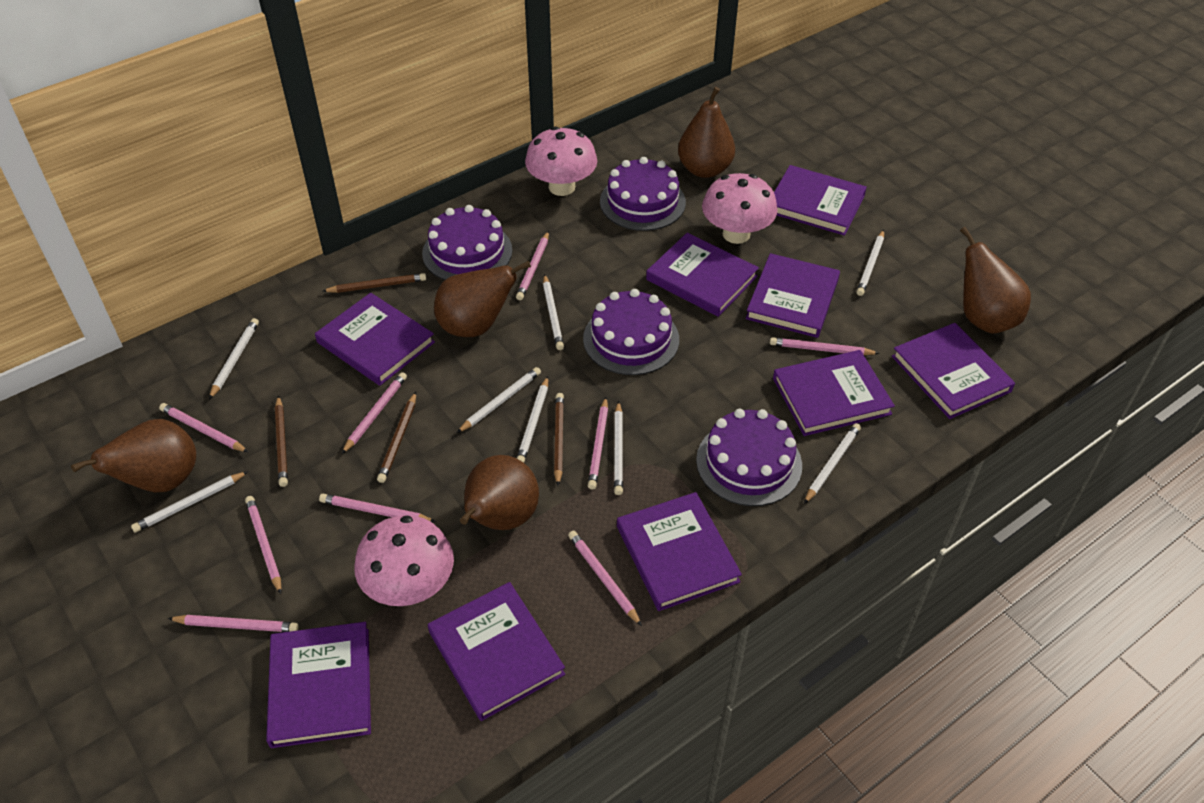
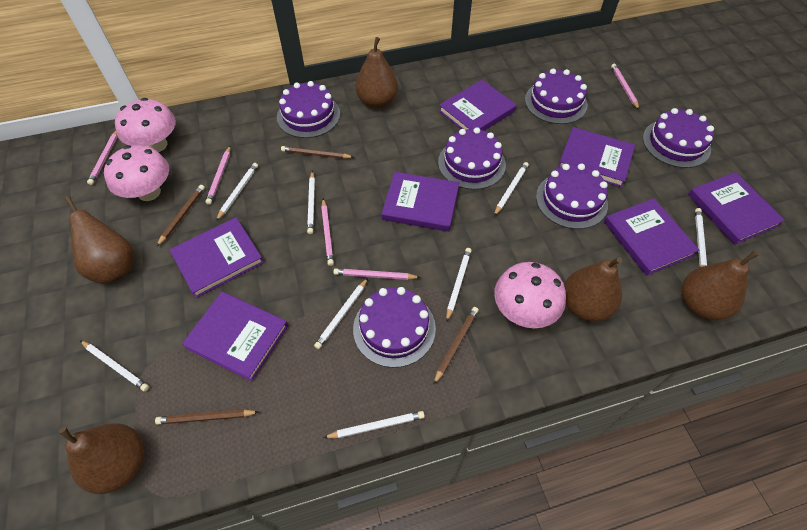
pink pencil: [159,403,248,452] [168,615,299,632] [245,496,282,594] [319,494,436,522] [342,372,407,454] [516,231,549,300] [568,531,642,626] [588,397,608,489] [770,337,880,355] = 9 -> [87,131,118,185] [205,146,230,205] [321,199,334,266] [333,268,421,280] [611,64,639,110] = 5
purple book: [266,622,371,748] [315,293,435,386] [428,582,565,721] [617,492,742,611] [646,233,759,317] [746,253,840,338] [773,350,895,436] [774,165,867,236] [892,323,1015,419] = 9 -> [170,217,264,298] [182,292,288,381] [382,172,459,231] [439,80,517,131] [558,127,635,187] [604,198,699,276] [688,172,785,245] = 7
purple cake: [422,205,512,280] [583,289,679,375] [600,157,686,231] [696,409,802,506] = 4 -> [277,81,340,138] [353,287,436,368] [438,127,506,190] [525,69,588,124] [536,164,608,229] [643,108,714,168] = 6

